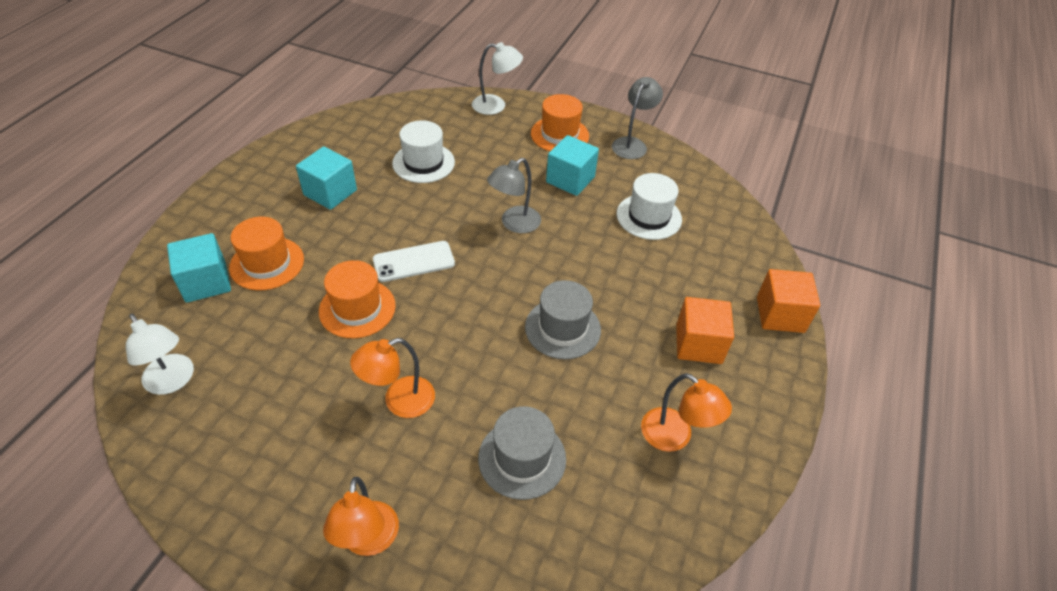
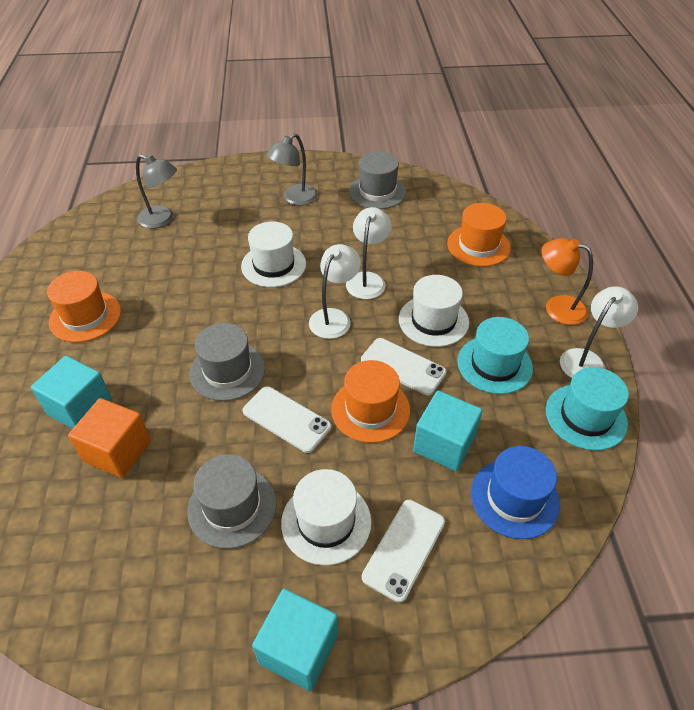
blue hat: none = 0 -> [471,446,560,539] = 1
grey hat: [478,406,566,500] [525,280,601,359] = 2 -> [187,454,277,549] [190,323,265,401] [349,152,406,209] = 3
orange cube: [676,297,734,364] [757,269,820,333] = 2 -> [68,398,151,478] = 1
orange lamp: [323,477,399,556] [350,338,435,418] [641,373,732,452] = 3 -> [542,238,593,325] = 1
turquoise hat: none = 0 -> [457,317,533,394] [546,367,629,451] = 2
white hat: [392,120,455,183] [617,173,682,240] = 2 -> [241,221,306,287] [281,469,371,566] [399,275,469,347] = 3
white lamp: [126,314,194,395] [472,42,523,115] = 2 -> [309,244,361,339] [346,207,392,299] [560,286,638,378] = 3
white phone: [373,241,455,282] = 1 -> [242,386,331,453] [361,338,447,395] [362,500,445,603] = 3

